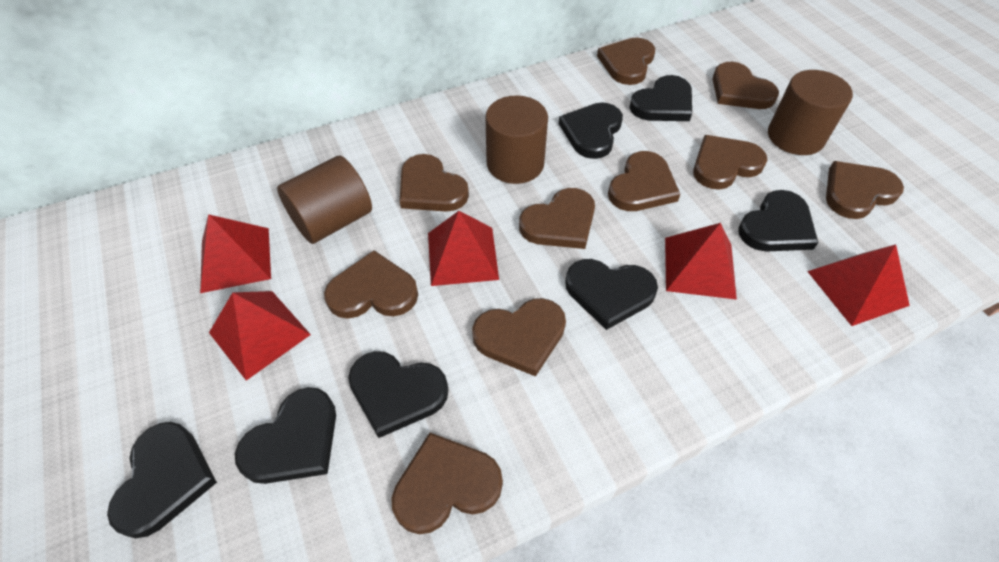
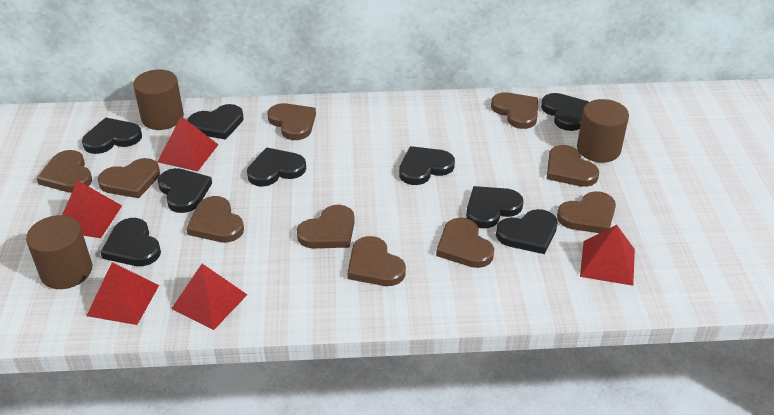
black heart: [107,422,217,538] [235,387,336,484] [348,351,449,438] [559,102,623,159] [565,259,658,330] [629,75,692,121] [738,190,818,252] = 7 -> [82,118,142,154] [100,218,161,266] [158,168,212,213] [187,104,244,140] [247,147,306,187] [399,146,455,185] [466,186,524,228] [496,209,557,254] [541,93,589,131] = 9

